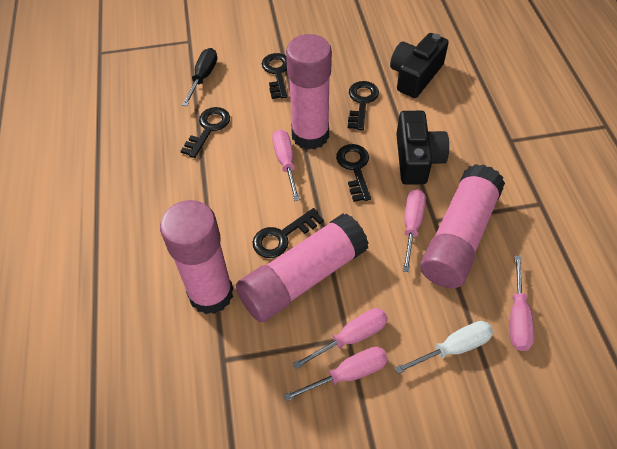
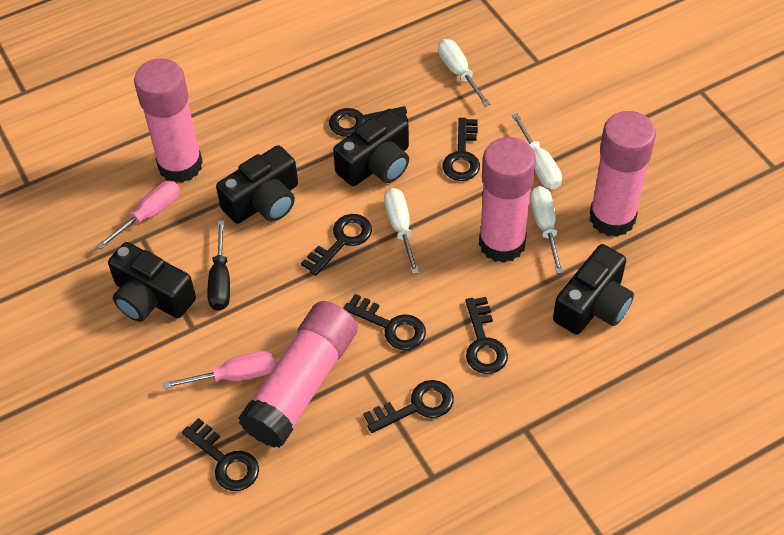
black camera: [390,33,449,98] [396,111,449,184] = 2 -> [108,242,196,322] [216,145,298,224] [333,109,409,186] [553,244,634,335] = 4
black key: [181,107,230,158] [252,208,324,258] [262,53,287,99] [336,144,371,202] [348,81,379,131] = 5 -> [182,418,259,491] [301,214,372,276] [329,106,408,137] [344,294,426,350] [363,380,454,433] [442,118,480,181] [465,297,508,374] = 7
pink screwdriver: [272,130,300,201] [284,347,388,402] [293,308,388,369] [403,189,426,272] [510,255,535,351] = 5 -> [97,181,180,249] [163,351,275,389] = 2
white screwdriver: [395,321,494,374] = 1 -> [384,188,419,274] [438,39,491,107] [512,113,562,189] [530,186,563,274] = 4

